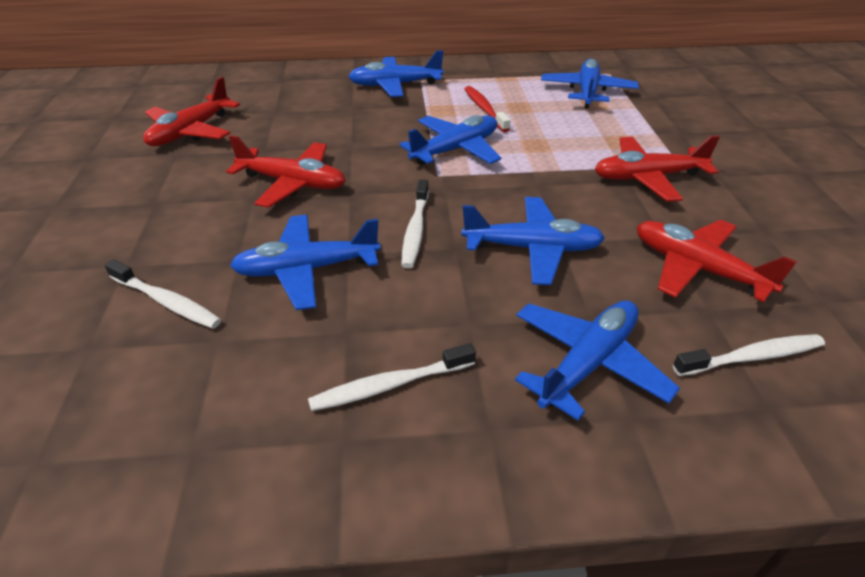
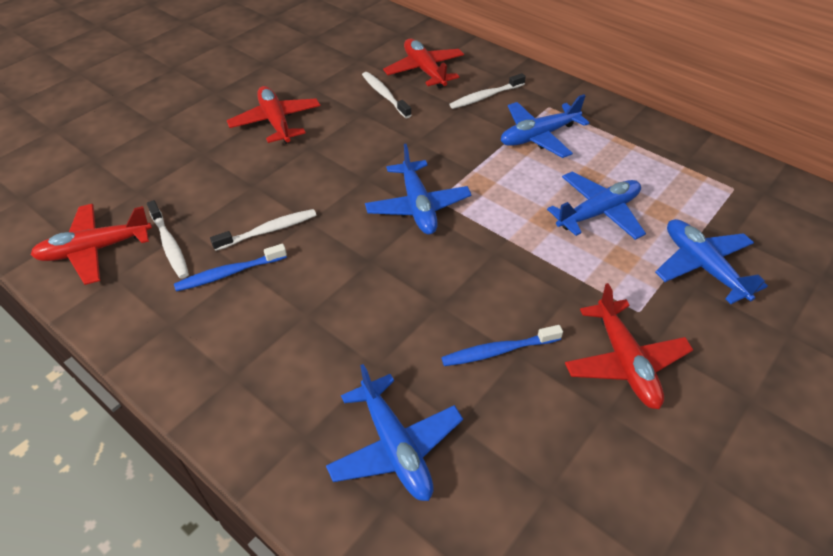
blue plane: [230,215,381,310] [348,50,443,97] [400,115,501,165] [462,197,605,285] [515,301,680,420] [541,58,639,109] = 6 -> [326,364,463,501] [365,144,472,234] [501,94,589,158] [547,172,646,240] [655,219,768,304] = 5
blue toothbrush: none = 0 -> [174,244,287,292] [441,325,563,366] = 2
red toothbrush: [465,86,511,132] = 1 -> none = 0

